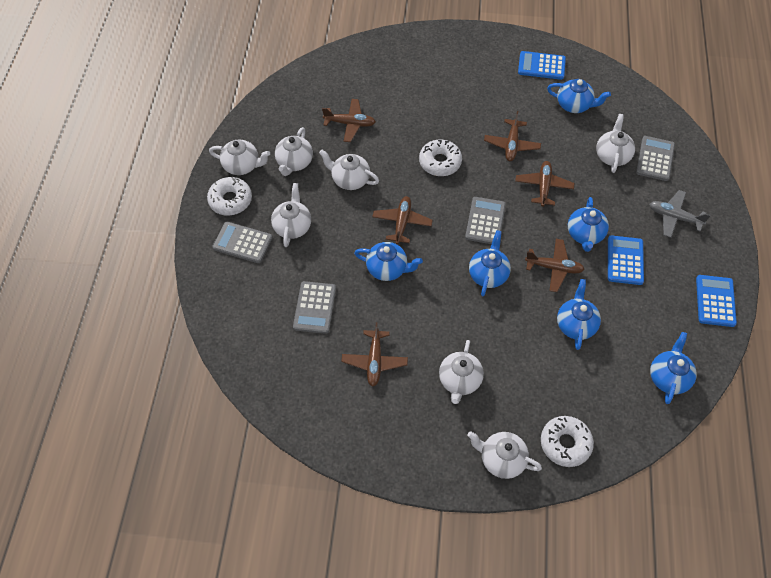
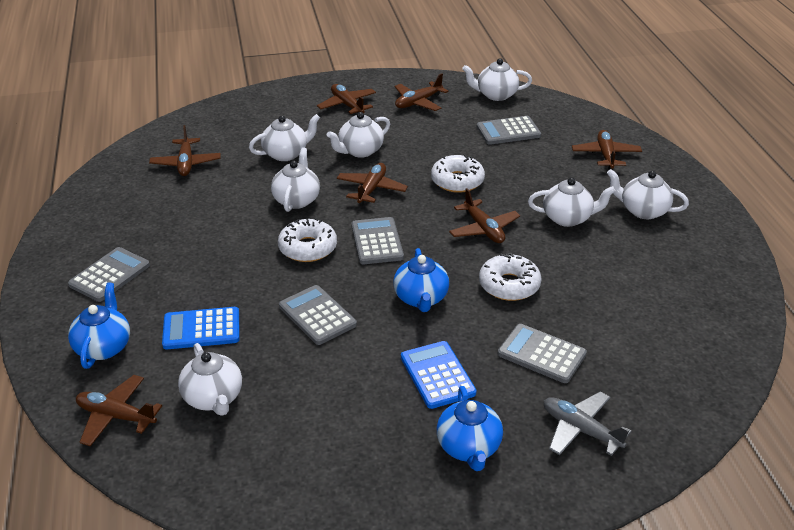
blue calculator: [518,51,566,80] [608,235,644,285] [696,275,737,327] = 3 -> [162,307,240,350] [401,341,477,409] = 2
blue teapot: [354,242,423,281] [469,230,511,296] [547,79,611,113] [557,279,601,350] [568,197,609,252] [650,332,697,404] = 6 -> [68,282,130,369] [393,248,449,312] [437,386,503,471] = 3
brown plane: [322,99,376,142] [341,322,408,386] [372,196,433,244] [484,111,541,161] [515,161,574,207] [525,239,584,292] = 6 -> [76,375,162,446] [149,125,221,176] [317,84,376,114] [337,163,408,206] [395,73,448,111] [449,188,520,243] [572,130,642,170] = 7
grey calculator: [212,222,272,263] [293,281,336,334] [465,197,506,244] [636,136,675,181] = 4 -> [68,247,150,302] [279,285,357,345] [351,217,404,264] [477,116,541,145] [498,324,587,383] = 5

